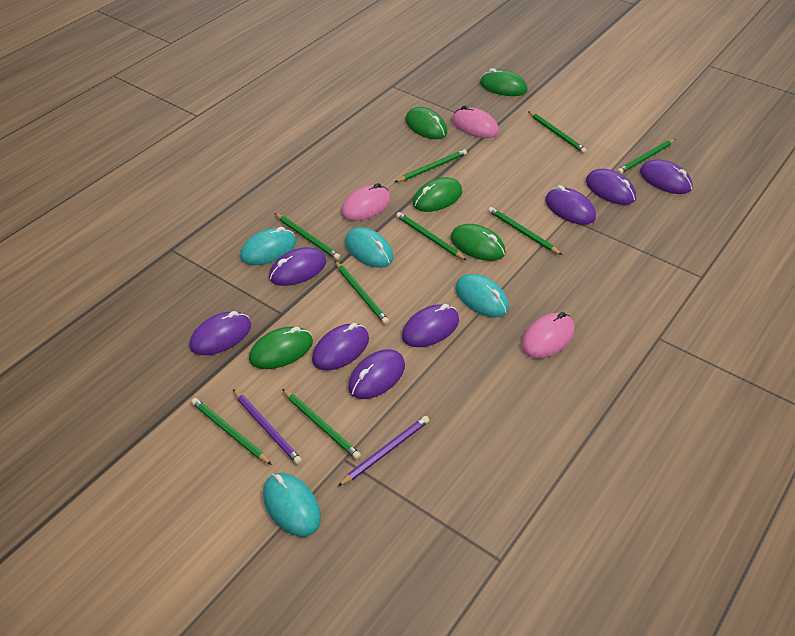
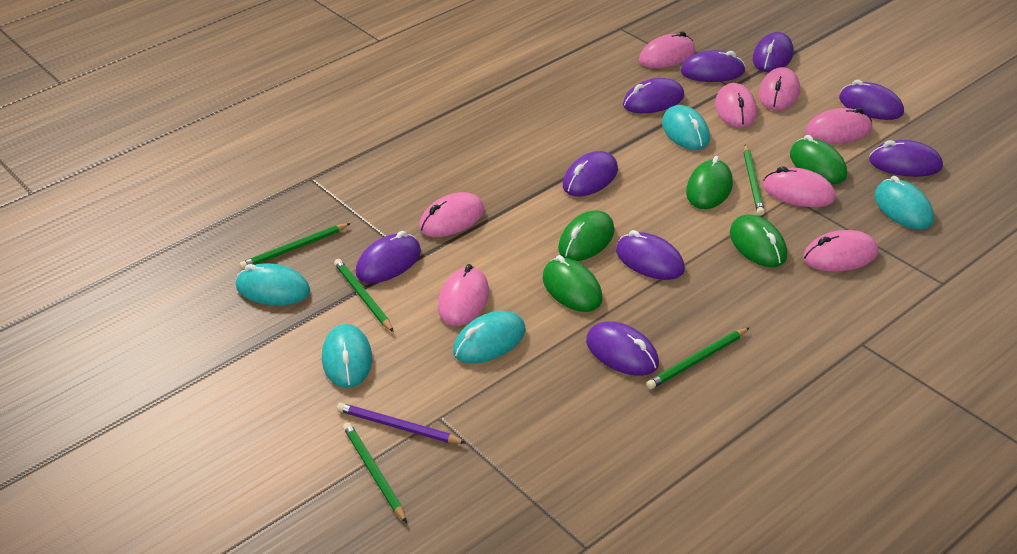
green pencil: [191,398,272,465] [275,213,340,260] [282,389,361,460] [335,261,389,324] [395,149,467,182] [396,212,466,260] [488,207,562,255] [528,111,587,154] [617,139,675,174] = 9 -> [239,223,351,270] [334,259,394,332] [343,422,407,523] [646,327,750,389] [743,144,765,215] = 5
pink mouse: [341,183,391,221] [452,105,499,138] [521,312,574,359] = 3 -> [419,192,484,237] [438,264,489,326] [639,31,695,68] [715,83,757,128] [759,67,800,111] [763,166,836,207] [803,230,878,271] [805,108,872,143] = 8
purple mouse: [190,311,251,355] [269,247,326,286] [312,323,369,371] [348,349,405,399] [402,304,459,347] [545,185,596,225] [586,169,636,205] [640,159,692,194] = 8 -> [356,231,421,283] [563,151,618,196] [586,321,659,376] [616,230,685,280] [623,78,684,113] [681,50,746,82] [753,32,793,72] [839,80,904,120] [869,140,943,177] = 9
purple pencil: [233,389,302,465] [338,416,429,486] = 2 -> [337,403,466,444] = 1
turquoise mouse: [240,227,296,265] [263,473,321,537] [345,227,393,268] [455,274,509,317] = 4 -> [236,263,310,305] [322,324,372,388] [453,311,526,364] [662,105,710,150] [874,176,934,230] = 5

